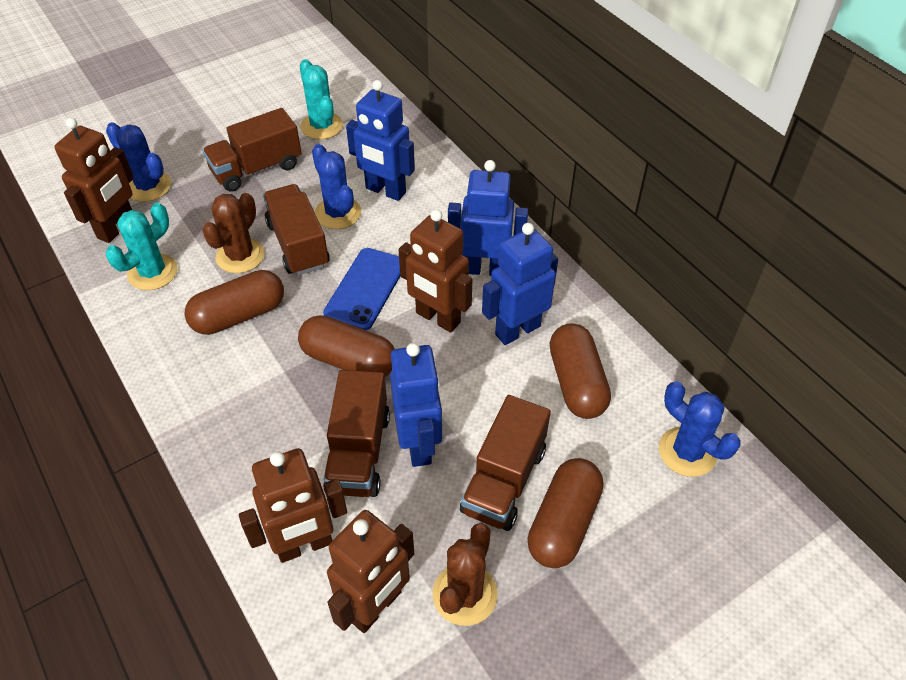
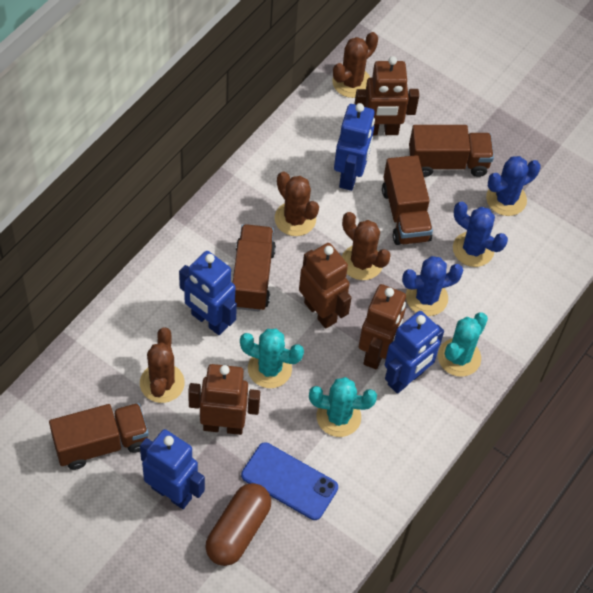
brown cactus: [202,193,265,273] [433,523,497,626] = 2 -> [140,327,185,403] [275,172,319,236] [332,32,378,98] [342,212,391,280] = 4
brown capsule: [185,270,284,335] [298,315,395,377] [527,458,603,568] [550,323,611,419] = 4 -> [205,483,271,566] = 1
turquoise cactus: [106,203,178,290] [300,59,343,139] = 2 -> [240,329,304,388] [309,377,377,437] [438,312,488,377] = 3

